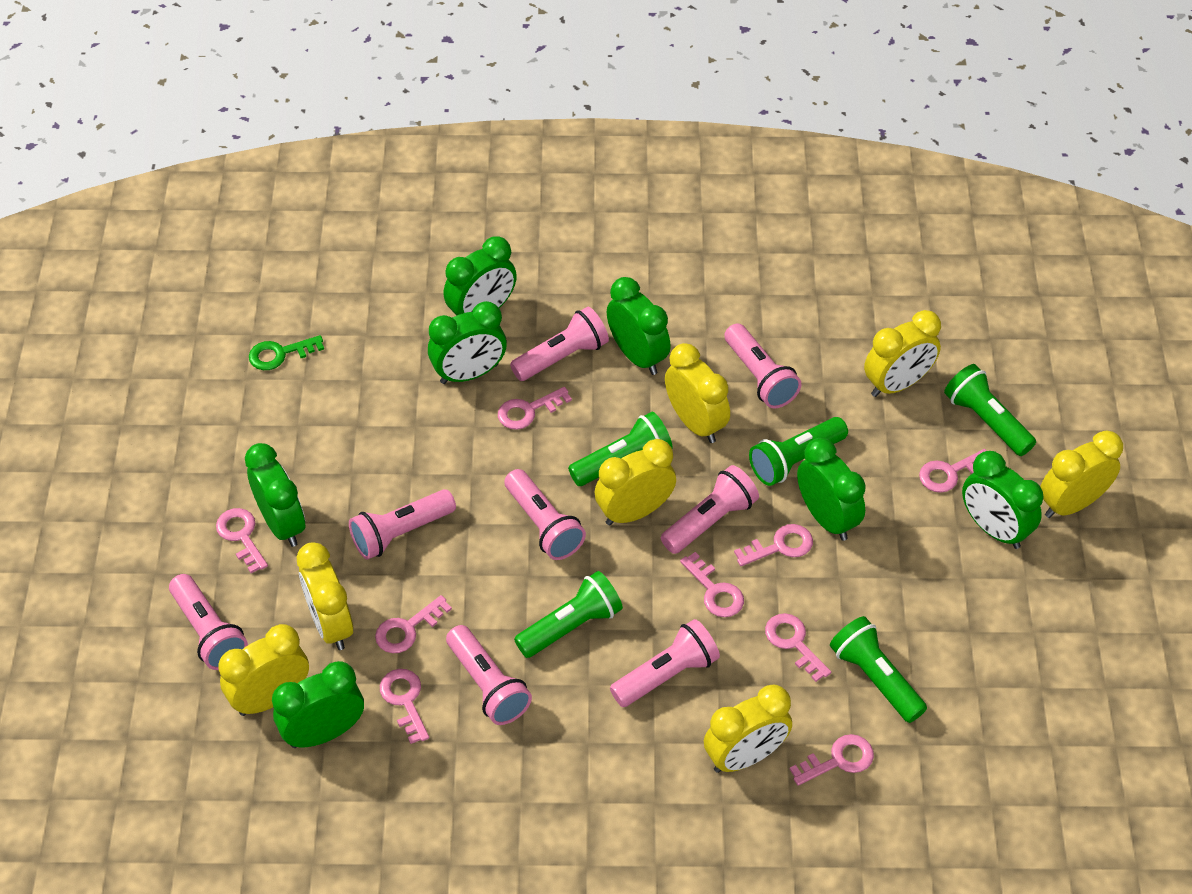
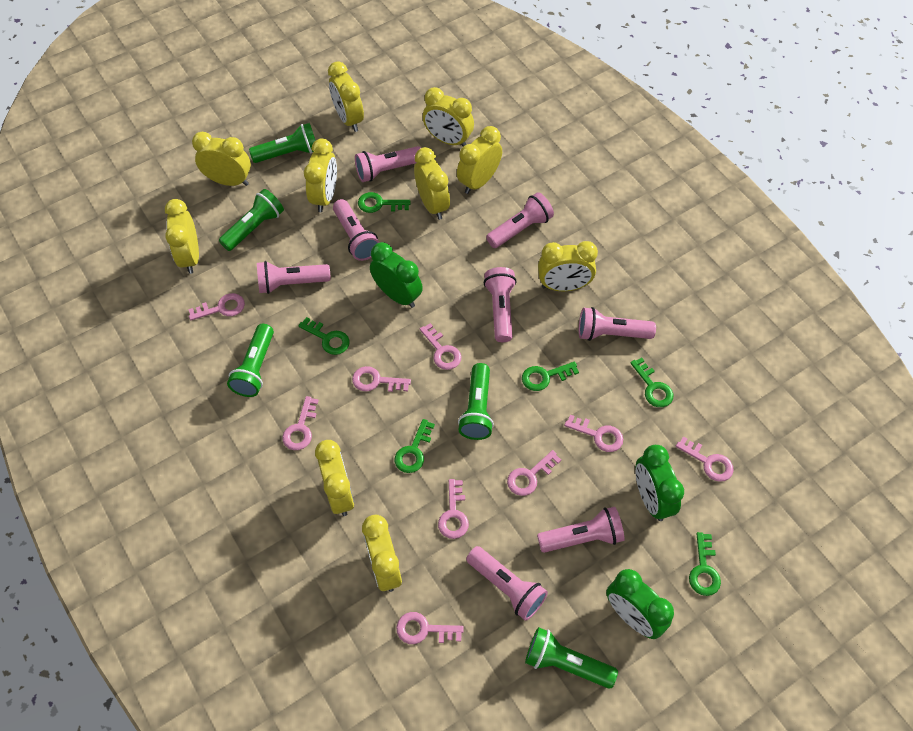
green clock: [245,443,305,547] [272,661,364,748] [428,301,507,384] [444,236,517,315] [607,277,671,375] [797,438,866,541] [962,451,1043,549] = 7 -> [370,242,423,308] [606,569,674,639] [636,445,684,521] = 3
green key: [249,335,324,370] = 1 -> [298,317,350,355] [358,192,410,213] [395,419,435,473] [522,362,579,391] [630,358,673,407] [689,532,721,596] = 6
yellow clock: [219,624,309,716] [297,542,353,650] [595,439,676,525] [665,343,730,443] [704,685,792,773] [864,310,941,397] [1040,430,1123,518] = 7 -> [165,199,199,274] [192,132,251,186] [304,139,337,212] [315,440,354,516] [328,61,364,132] [362,515,402,592] [414,147,450,220] [423,87,474,146] [457,126,502,194] [538,241,598,291] = 10

